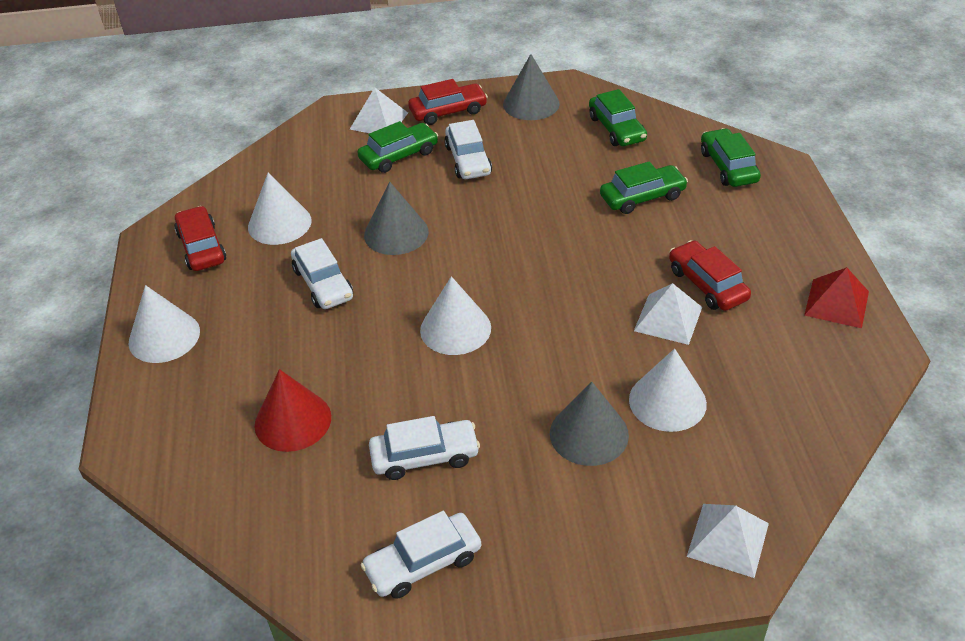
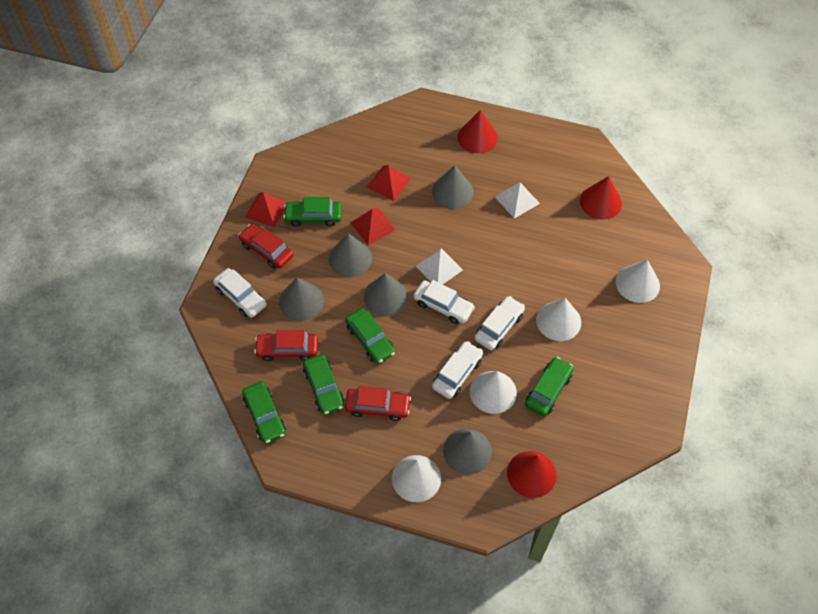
green car: [357,121,438,173] [589,89,647,146] [600,161,688,214] [701,128,761,187] = 4 -> [242,381,286,444] [283,197,342,227] [303,354,344,415] [345,308,395,364] [525,357,574,416] = 5
grey cone: [364,182,429,255] [503,54,560,120] [550,382,629,466] = 3 -> [279,277,324,321] [329,233,372,277] [364,273,408,316] [432,165,474,209] [443,429,492,474] = 5
red cone: [254,369,331,452] = 1 -> [458,110,498,153] [507,451,556,498] [580,176,622,219] = 3
red pyramid: [804,267,869,329] = 1 -> [245,192,287,227] [350,208,396,245] [367,165,411,201] = 3
white pyramid: [350,88,408,133] [634,283,702,345] [687,504,769,578] = 3 -> [416,248,463,284] [495,182,540,219] = 2

